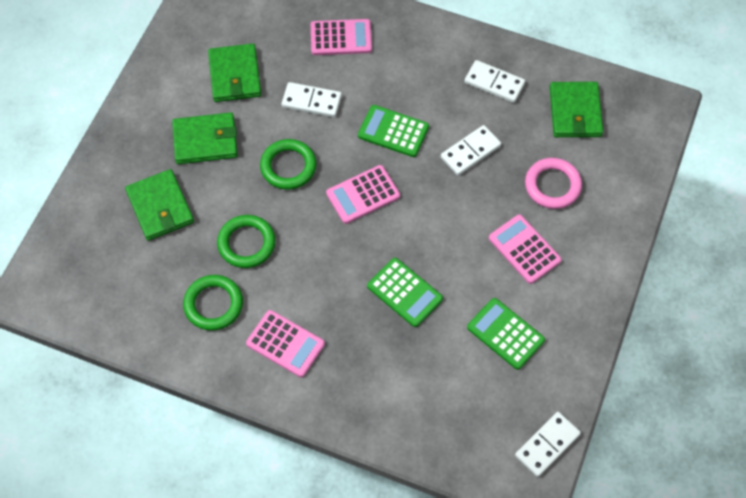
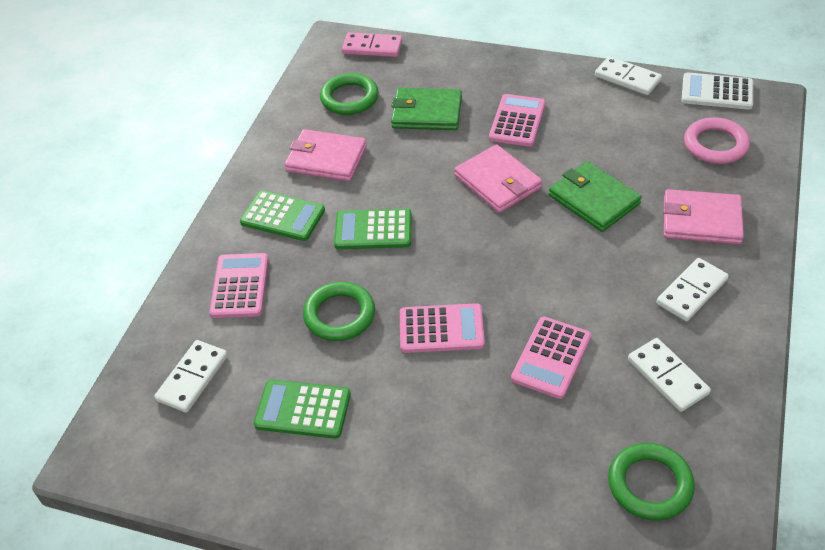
green wallet: [125,169,194,241] [172,112,238,164] [208,44,261,102] [550,82,603,137] = 4 -> [391,88,462,130] [549,161,642,232] = 2
pink domino: none = 0 -> [342,32,402,57] = 1
pink wallet: none = 0 -> [285,129,367,181] [454,144,542,213] [663,189,744,244] = 3
white calculator: none = 0 -> [681,72,753,110] = 1

